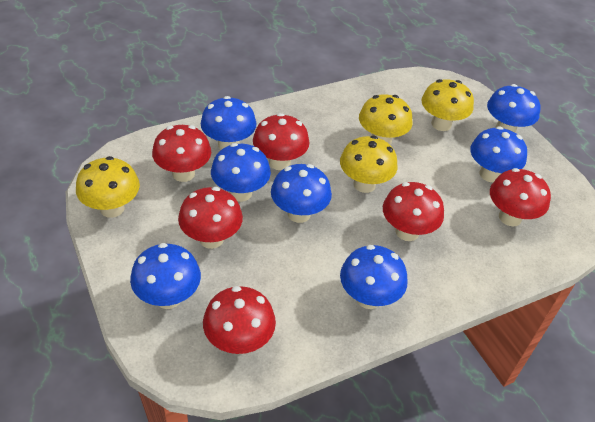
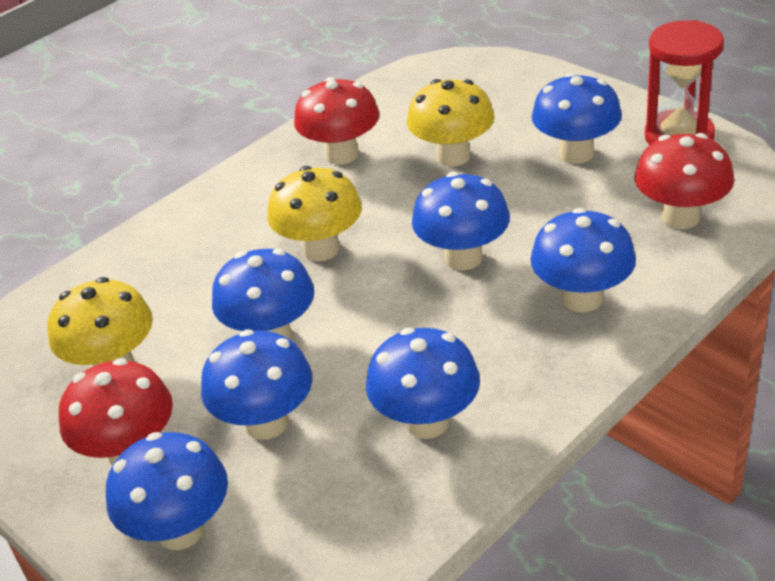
red hourglass: none = 0 -> [645,20,724,145] = 1
red mushroom: [152,125,211,182] [178,187,243,249] [203,286,276,354] [253,113,310,170] [383,182,444,241] [490,168,551,226] = 6 -> [59,358,173,466] [294,77,379,165] [634,133,734,229] = 3
yellow mushroom: [76,156,140,218] [340,136,398,193] [359,94,413,145] [422,79,474,131] = 4 -> [48,277,153,367] [267,166,362,261] [407,79,495,167] = 3

